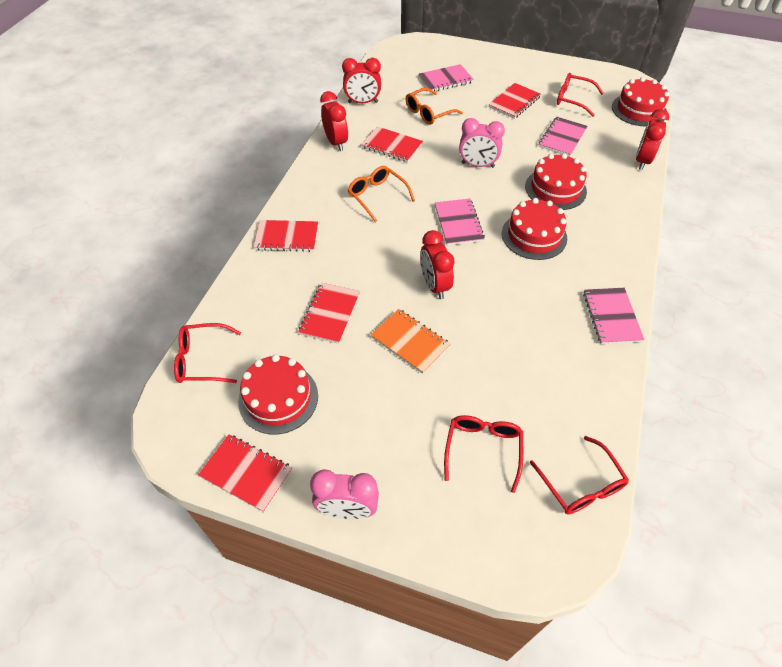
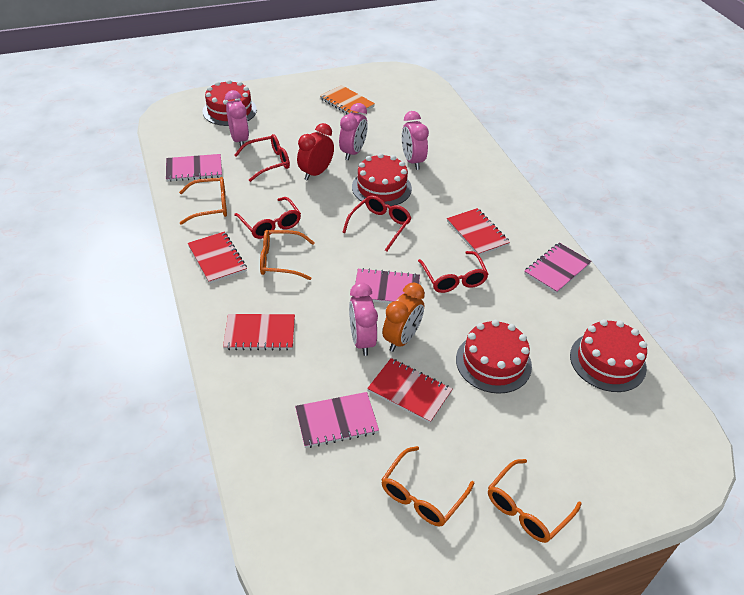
orange clock: none = 0 -> [383,283,425,352] = 1
orange glasses: [348,166,415,222] [406,88,463,125] = 2 -> [179,177,227,225] [260,230,315,280] [381,446,474,527] [488,459,581,543] = 4
pink clock: [310,469,379,519] [459,118,505,168] = 2 -> [225,90,249,147] [339,103,368,160] [349,282,378,356] [402,111,429,170] = 4
red clock: [320,91,348,151] [342,58,381,103] [420,230,455,299] [636,109,669,170] = 4 -> [297,123,334,181] = 1
red notebook: [198,434,292,512] [254,220,318,252] [299,283,360,344] [361,126,423,162] [488,83,541,119] = 5 -> [188,232,247,284] [223,314,295,350] [367,358,453,423] [447,208,510,256] = 4

